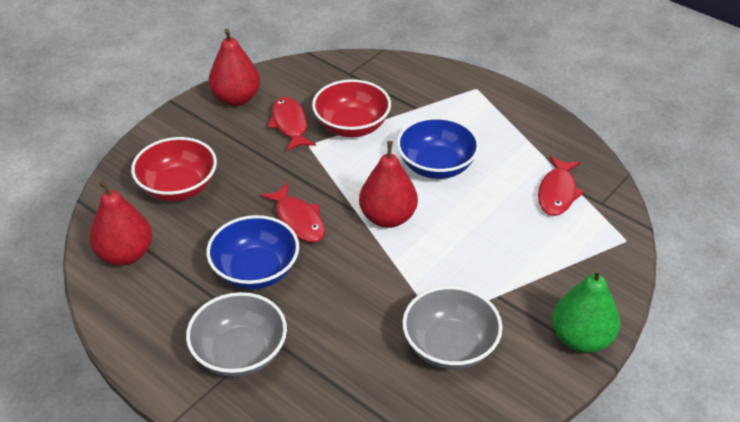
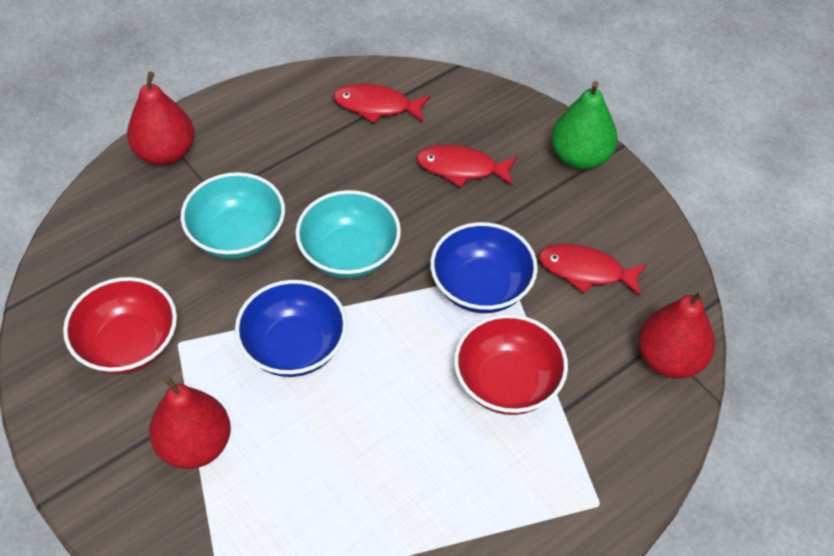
grey bowl: [186,292,287,377] [402,286,502,370] = 2 -> none = 0
turquoise bowl: none = 0 -> [181,172,285,259] [295,190,401,278] = 2

